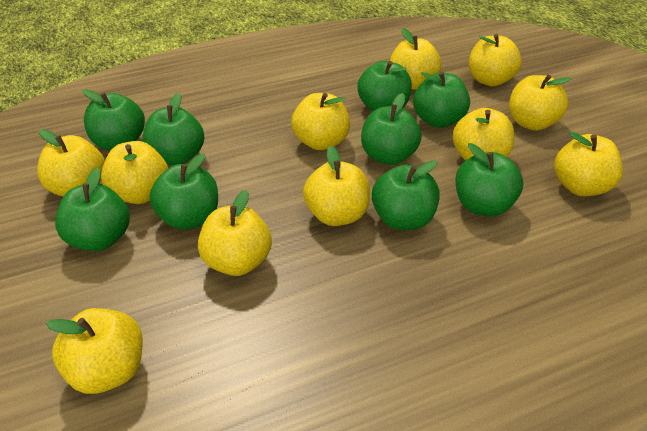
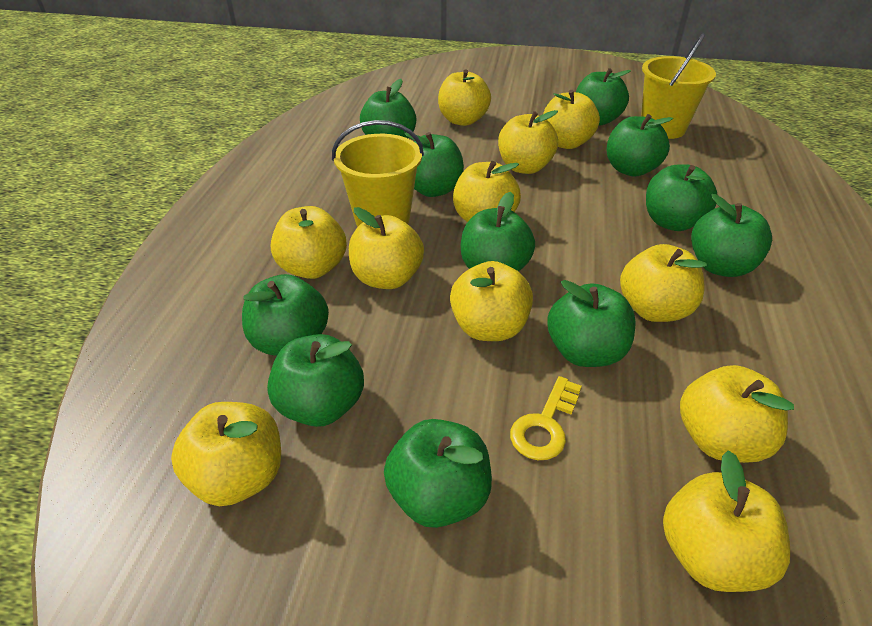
green apple: [55,167,130,251] [83,89,145,151] [143,93,204,166] [149,153,218,230] [357,61,412,112] [361,93,422,165] [372,160,440,230] [413,72,470,128] [455,143,523,217] = 9 -> [242,274,329,356] [267,334,364,427] [360,79,416,138] [384,419,492,528] [404,132,464,197] [461,192,535,271] [547,280,636,367] [576,68,631,126] [607,114,673,176] [646,164,717,231] [691,194,772,277] = 11
yellow bucket: none = 0 -> [332,120,424,227] [641,33,716,139] = 2
yellow key: none = 0 -> [510,376,582,460] = 1

